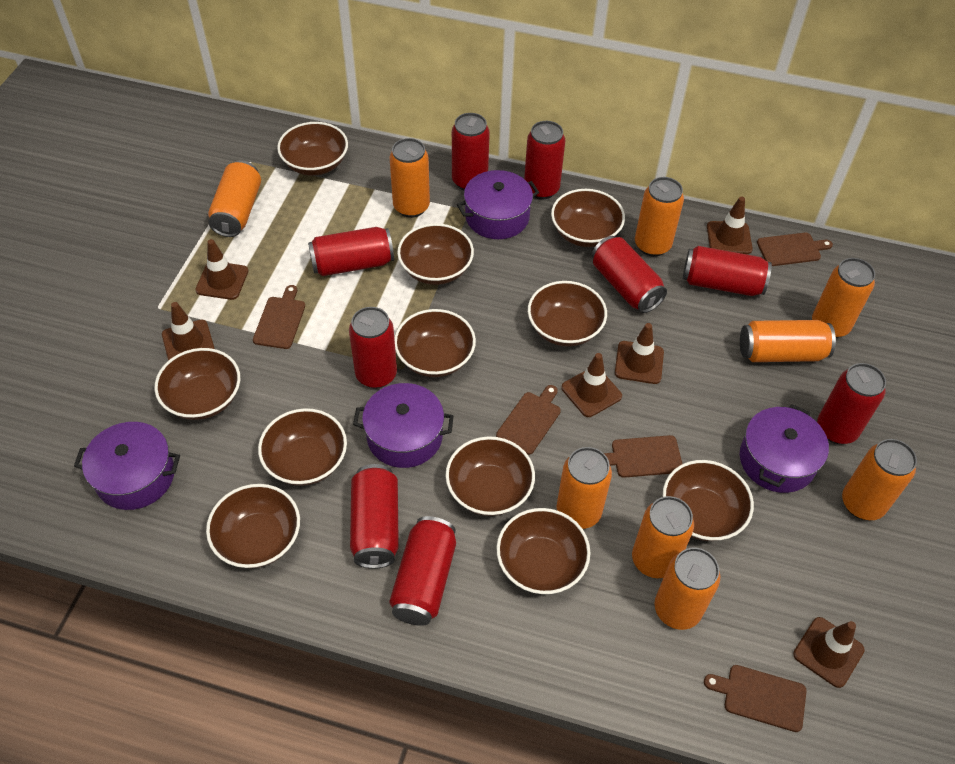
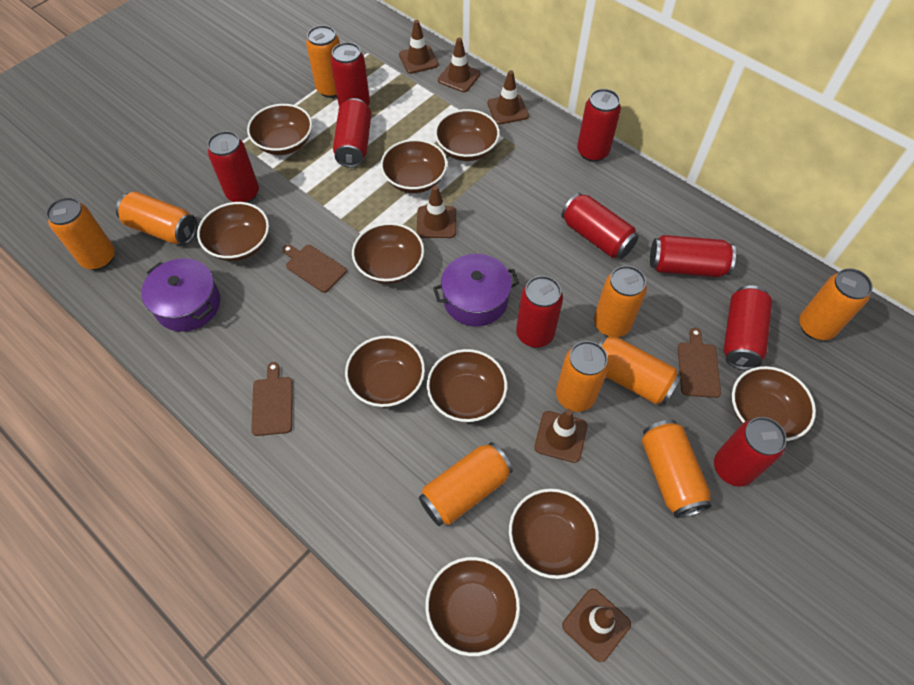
brown bowl: [155,348,240,420] [206,484,300,568] [258,408,347,486] [277,122,348,176] [394,309,476,377] [397,223,474,285] [446,436,535,516] [496,508,590,594] [528,281,607,347] [551,189,625,247] [663,460,754,541] = 11 -> [197,202,269,261] [247,104,312,155] [345,336,425,407] [352,223,424,284] [381,139,447,193] [426,557,520,656] [427,349,507,422] [435,109,500,161] [509,488,599,579] [732,366,816,441] = 10
brown cutting board: [253,285,305,349] [496,385,561,455] [604,435,682,478] [704,665,807,732] [757,233,833,266] = 5 -> [251,362,293,436] [282,245,347,293] [678,328,721,398] = 3
purple pot: [74,422,180,510] [353,383,454,468] [457,170,539,239] [740,404,829,493] = 4 -> [141,258,220,332] [433,254,519,327] = 2

